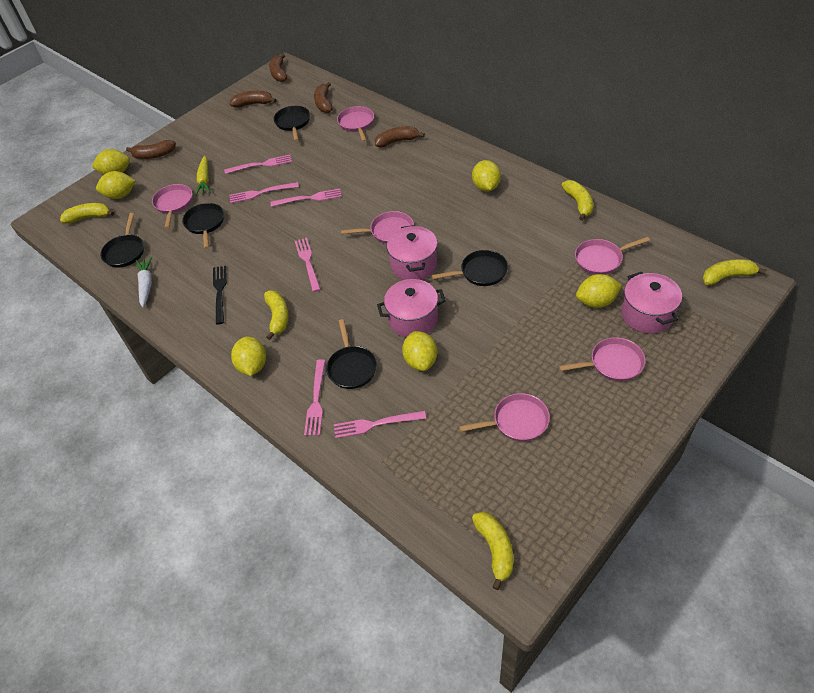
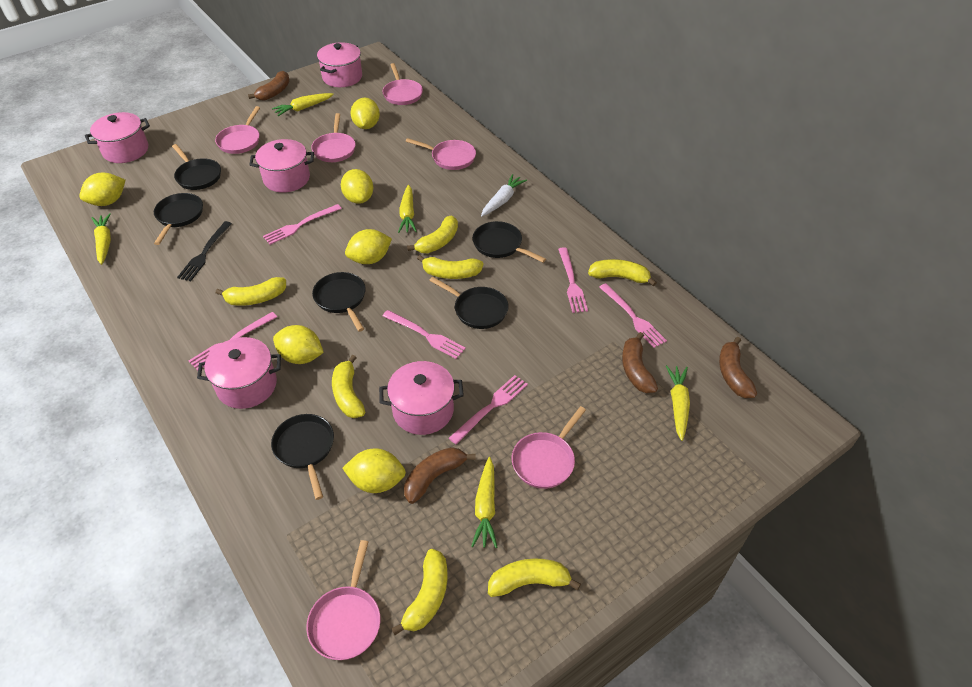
black pan: [100,213,144,268] [182,203,224,249] [273,106,310,141] [326,319,377,389] [432,250,508,286] = 5 -> [154,193,203,245] [172,144,221,190] [271,414,334,500] [312,272,366,332] [429,277,509,329] [473,221,546,263] = 6
brown banana: [126,140,176,159] [230,91,277,108] [269,54,287,82] [314,82,333,113] [375,126,425,147] = 5 -> [248,71,290,101] [404,447,476,504] [622,332,658,393] [719,337,757,398] = 4
pink pot: [377,279,446,337] [387,225,437,280] [621,272,682,334] = 3 -> [85,112,150,163] [197,337,281,409] [249,139,314,192] [317,42,362,87] [379,361,464,435] = 5
yellow banana: [60,203,114,224] [264,290,289,340] [472,512,513,590] [562,180,593,221] [702,259,766,285] = 5 -> [216,277,286,306] [332,355,365,418] [391,549,447,635] [407,216,458,253] [417,255,483,279] [488,558,581,597] [588,259,657,286] = 7
yellow carrot: [195,156,211,195] = 1 -> [91,213,111,265] [272,93,334,116] [398,185,417,233] [471,457,497,548] [666,365,690,441] = 5

